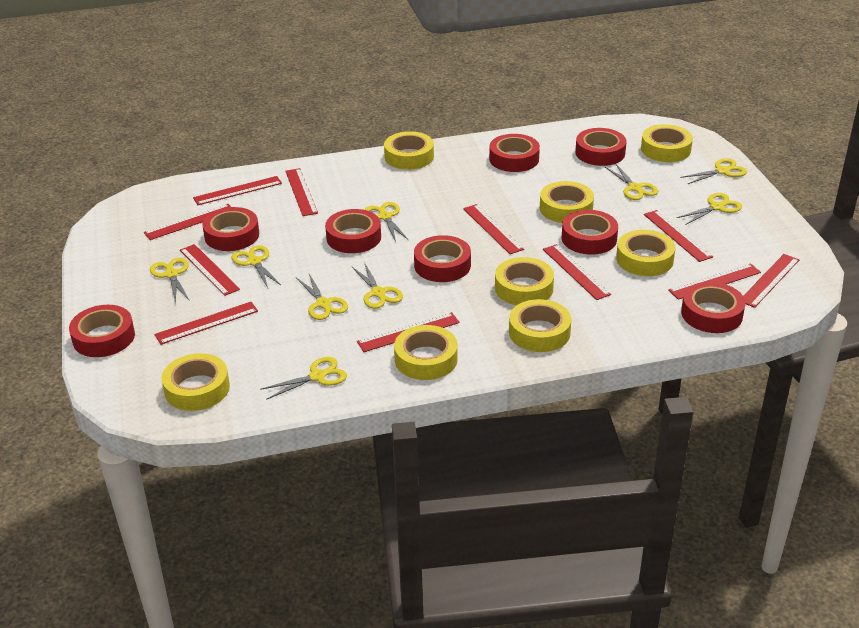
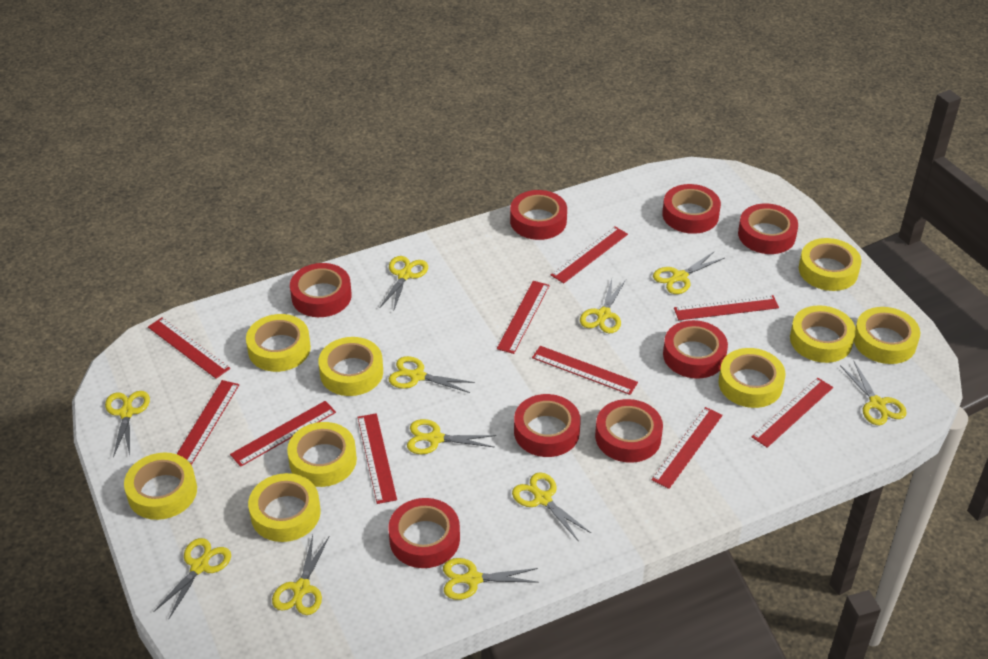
red ruler: [144,204,231,240] [155,302,258,345] [180,244,240,296] [193,176,282,205] [285,168,318,216] [357,312,460,352] [463,204,524,254] [543,244,611,300] [644,210,713,262] [668,263,761,300] [744,254,799,308] = 11 -> [148,318,230,379] [177,380,239,465] [230,401,336,467] [357,413,397,504] [497,281,550,354] [532,346,638,395] [551,227,628,283] [651,407,723,489] [674,295,779,320] [752,378,833,448] = 10
yellow scissors: [150,258,190,304] [232,245,281,288] [260,357,347,400] [296,274,348,320] [352,262,403,309] [364,202,408,242] [605,163,658,200] [677,193,742,225] [680,158,747,184] = 9 -> [105,391,150,457] [153,538,231,619] [272,535,329,615] [380,256,428,312] [389,356,475,393] [407,419,496,454] [443,558,539,600] [512,472,591,542] [580,279,626,333] [653,251,725,294] [840,362,907,425] = 11
yellow tape: [161,353,230,411] [384,131,434,170] [394,325,458,380] [495,257,554,305] [509,299,571,352] [540,181,594,223] [616,230,676,276] [641,124,693,162] = 8 -> [124,453,197,520] [246,314,311,372] [248,473,321,542] [287,422,357,487] [318,337,383,396] [718,348,786,408] [790,305,856,363] [799,238,861,291] [854,307,920,364] = 9

